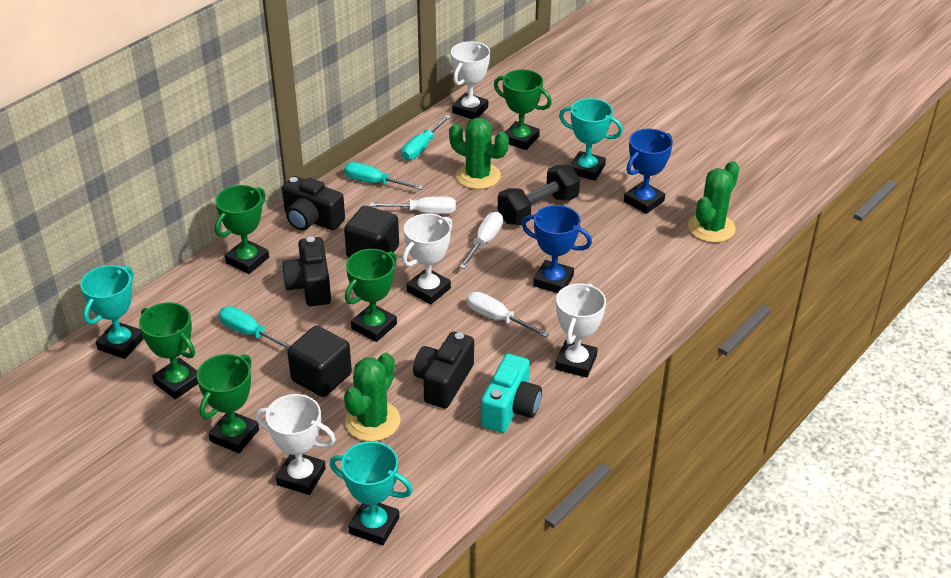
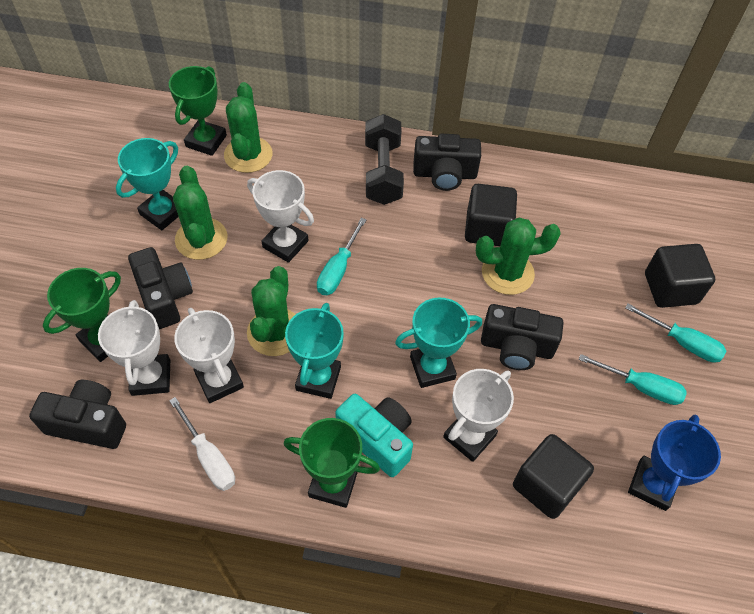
black camera: [282,176,345,231] [282,236,331,306] [413,331,474,409] = 3 -> [29,380,126,449] [128,247,193,329] [413,133,481,191] [481,304,564,370] = 4
black cube: [287,326,352,397] [344,206,399,257] = 2 -> [465,184,517,246] [513,434,594,519] [645,244,715,308] = 3
blue trophy: [521,205,592,293] [624,129,673,214] = 2 -> [628,414,721,511] = 1
green cactus: [344,353,401,441] [449,118,509,189] [688,161,739,243] = 3 -> [173,166,228,260] [224,82,273,173] [247,266,296,356] [476,217,561,295] = 4
green trophy: [139,302,198,399] [197,354,259,453] [215,185,269,274] [345,249,397,342] [494,69,552,150] = 5 -> [43,268,121,362] [169,66,227,156] [283,418,380,508] = 3
white screwdriver: [369,196,456,214] [459,212,503,269] [466,292,549,337] = 3 -> [169,397,235,491] = 1

